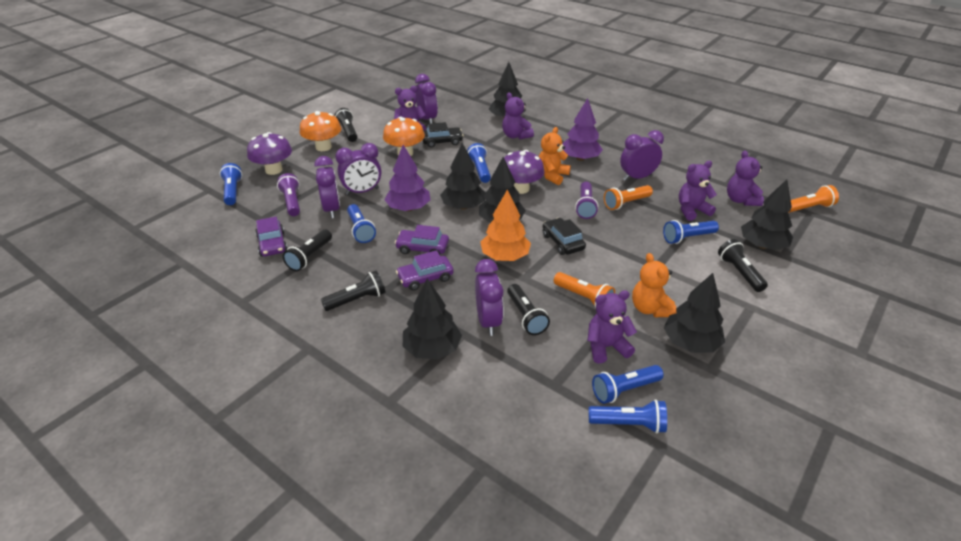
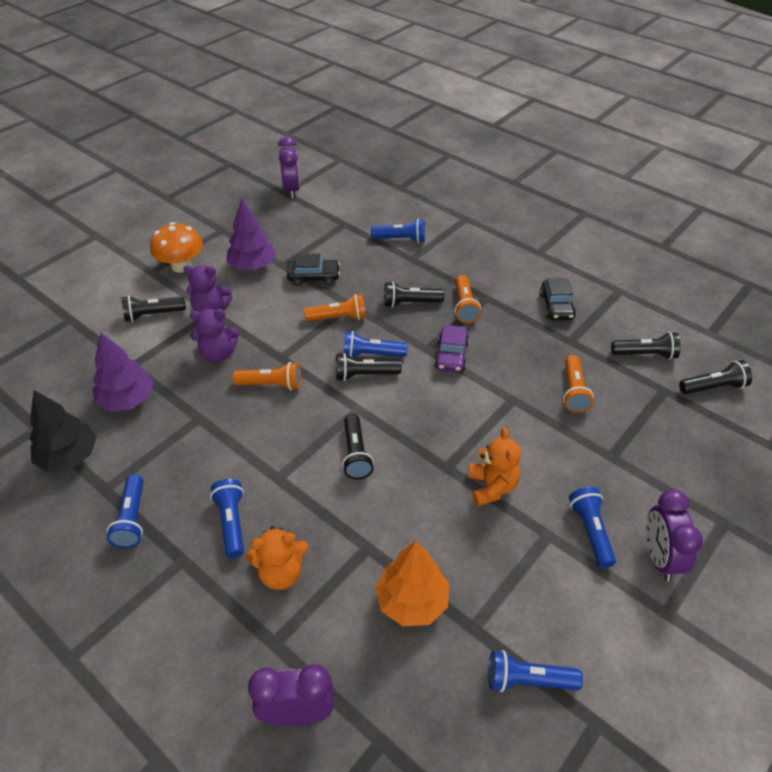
black flashlight: [283,229,332,271] [321,270,385,311] [335,108,358,142] [507,284,550,335] [718,239,768,292] = 5 -> [122,296,186,322] [336,353,402,381] [342,414,374,480] [384,282,444,307] [611,332,681,360] [679,360,752,394] = 6
black tree: [403,278,462,360] [440,143,486,210] [479,157,526,223] [489,62,526,119] [664,273,725,353] [741,179,793,250] = 6 -> [29,390,97,472] = 1
orange flashlight: [554,272,615,308] [604,185,653,210] [788,185,839,213] = 3 -> [233,362,301,390] [304,294,366,321] [455,275,481,323] [563,355,594,413] = 4
orange mushroom: [300,111,341,151] [383,117,425,156] = 2 -> [150,222,203,273] = 1
purple car: [255,217,288,257] [395,225,449,255] [396,250,454,291] = 3 -> [434,325,469,372] = 1
purple clock: [314,156,340,218] [335,143,381,195] [415,74,438,124] [475,259,504,336] [620,130,664,181] = 5 -> [248,664,334,726] [278,136,300,198] [646,489,703,582] = 3
purple flashlight: [277,173,300,216] [575,182,598,219] = 2 -> none = 0
purple mushroom: [247,132,292,175] [504,150,545,194] = 2 -> none = 0
purple teddy bear: [394,86,426,130] [502,92,534,139] [588,290,637,363] [679,161,717,221] [727,151,764,206] = 5 -> [183,265,233,312] [190,309,239,362] = 2

